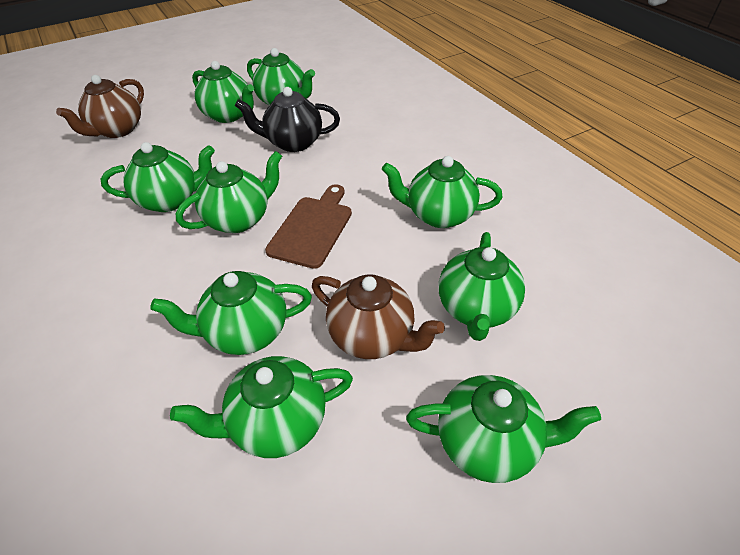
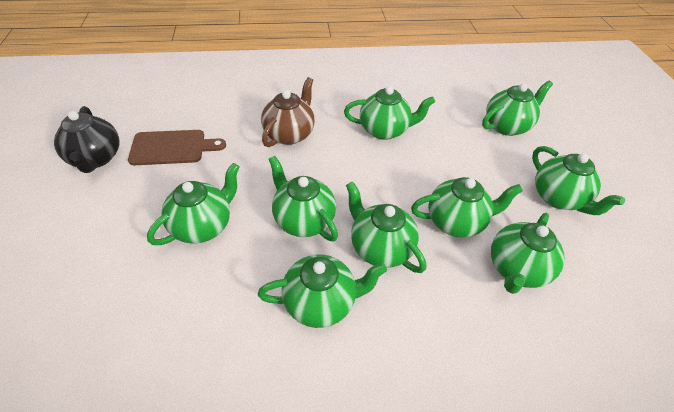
brown teapot: [56,75,144,138] [312,274,445,359] = 2 -> [261,77,315,147] = 1

